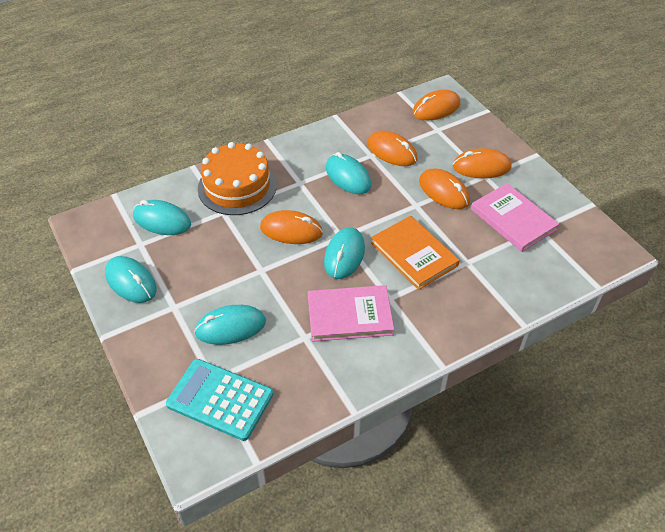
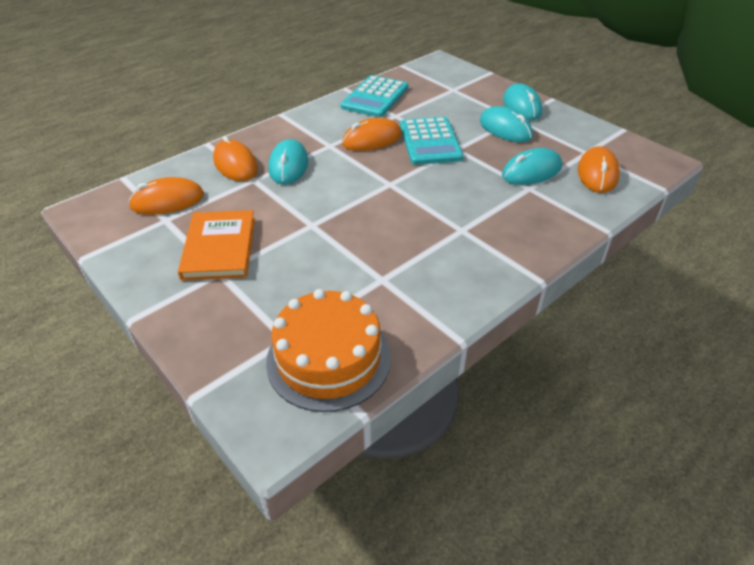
orange mouse: [260,210,323,244] [367,131,417,166] [412,89,460,121] [419,169,470,209] [453,148,512,178] = 5 -> [128,177,204,215] [213,136,258,181] [342,118,402,151] [578,146,620,193] = 4
pink book: [308,285,394,342] [471,183,559,252] = 2 -> none = 0
turquoise calculator: [166,359,273,441] = 1 -> [341,75,408,117] [400,117,463,165] = 2
turquoise mouse: [105,256,156,303] [133,200,191,235] [194,305,266,345] [324,227,365,279] [326,152,371,194] = 5 -> [268,139,308,185] [480,106,533,142] [502,148,562,185] [503,84,542,120] = 4

